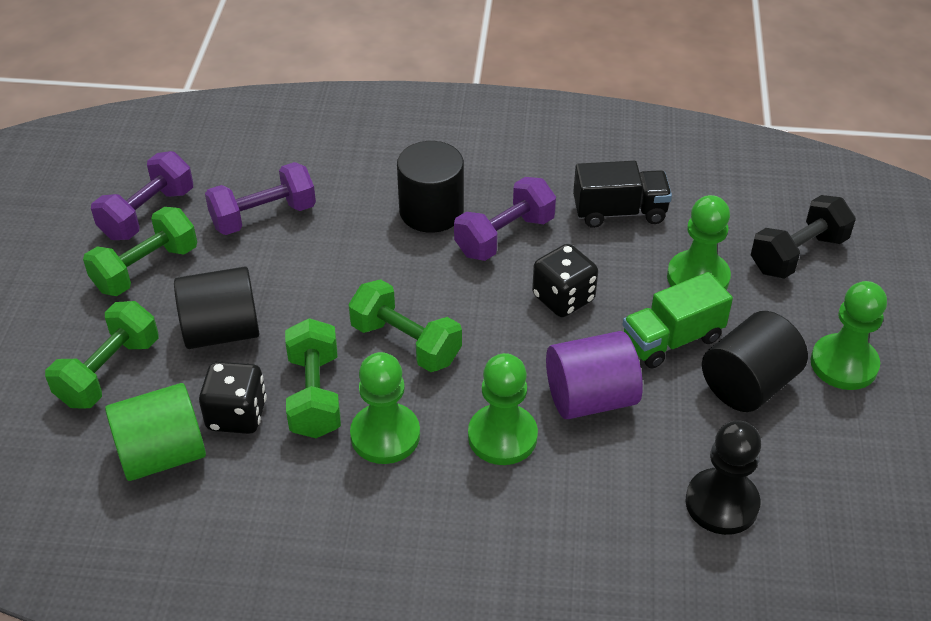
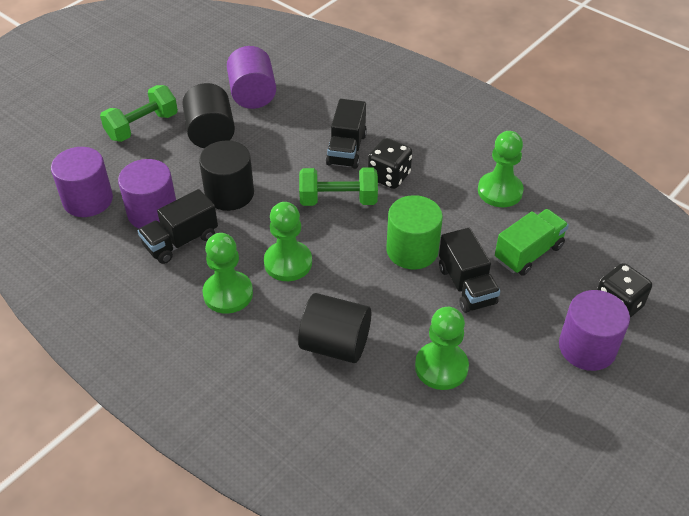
black dumbbell: [751,195,856,279] = 1 -> none = 0
black pawn: [685,420,761,535] = 1 -> none = 0
black truck: [573,161,672,228] = 1 -> [138,189,218,264] [326,99,367,169] [439,228,500,313] = 3
green dumbbell: [45,301,159,409] [83,207,197,296] [285,318,341,438] [348,279,462,372] = 4 -> [100,85,178,142] [299,167,378,206] = 2
purple cylinder: [546,331,643,419] = 1 -> [51,147,113,217] [118,159,176,229] [227,46,276,109] [559,290,630,371] = 4
purple dumbbell: [91,151,193,240] [205,162,316,235] [454,177,556,261] = 3 -> none = 0

